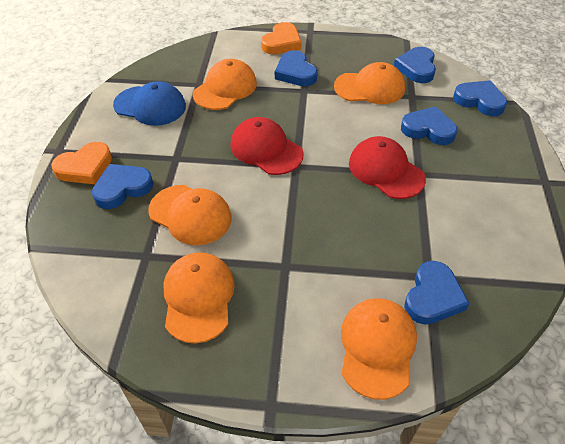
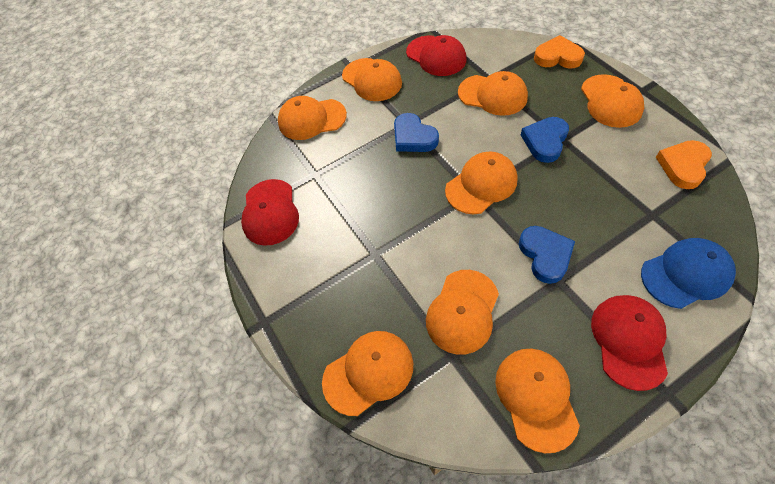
blue heart: [92,164,153,209] [275,50,318,86] [394,47,436,83] [401,106,458,145] [404,261,470,324] [453,80,507,116] = 6 -> [394,113,439,152] [519,226,575,284] [521,117,569,163] = 3
orange cap: [148,185,232,245] [163,252,235,343] [193,59,257,110] [334,62,405,104] [341,298,417,400] = 5 -> [278,96,347,140] [322,331,413,416] [342,58,402,101] [426,270,499,355] [445,152,518,215] [458,71,528,116] [495,349,580,453] [581,74,644,128] = 8
red cap: [230,117,304,175] [349,136,426,199] = 2 -> [241,179,299,246] [406,35,466,76] [591,295,668,391] = 3

